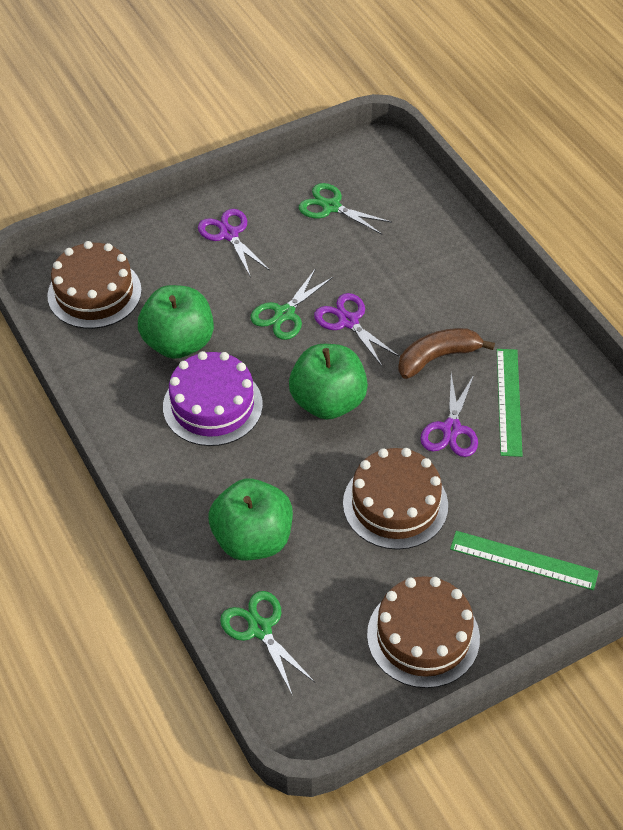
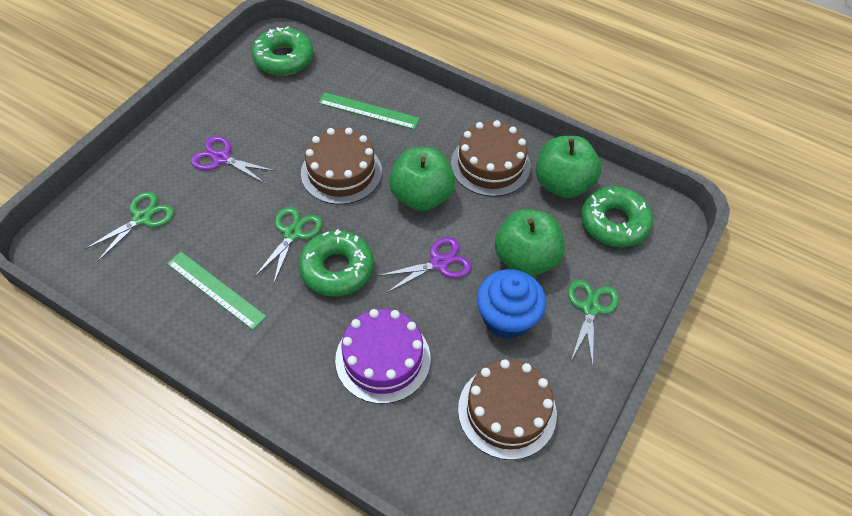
blue cupcake: none = 0 -> [477,269,546,339] = 1
brown banana: [398,328,495,379] = 1 -> none = 0
green donut: none = 0 -> [252,26,314,76] [299,229,374,297] [581,186,653,247] = 3
purple scissors: [198,209,270,278] [314,293,400,367] [420,374,478,457] = 3 -> [191,136,275,184] [378,237,472,293] = 2

